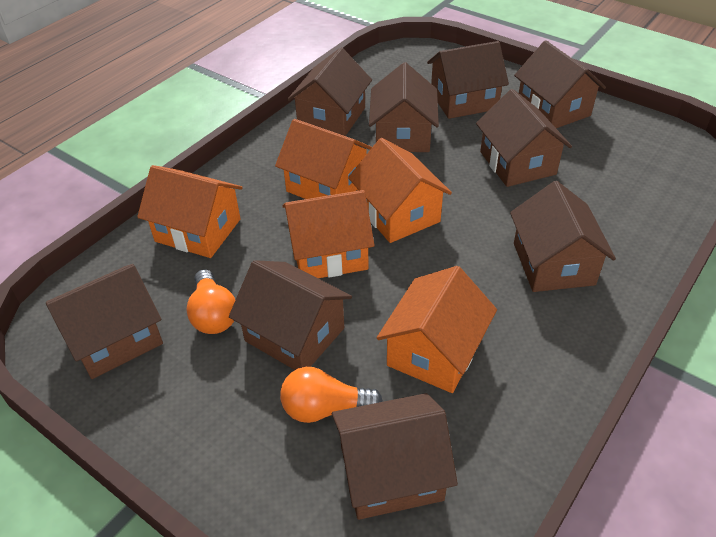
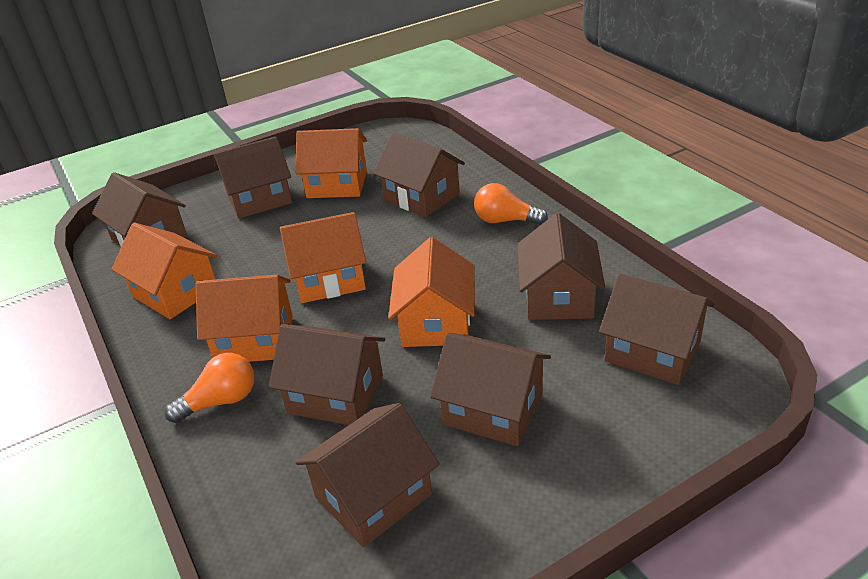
brown house: [46,264,163,379] [229,260,352,370] [287,48,372,136] [332,393,458,520] [369,62,439,152] [427,41,509,119] [476,89,572,187] [510,181,616,292] [514,40,606,128] = 9 -> [92,172,187,247] [214,136,292,219] [269,324,385,425] [296,403,439,547] [373,133,465,217] [430,333,551,446] [517,213,605,320] [599,274,714,385] = 8

